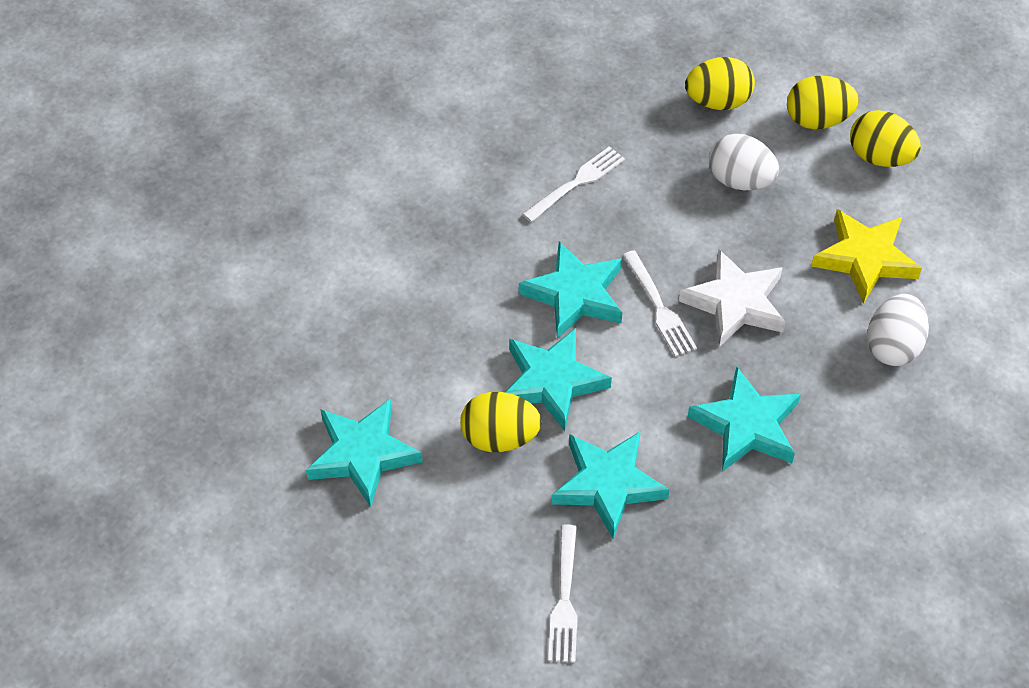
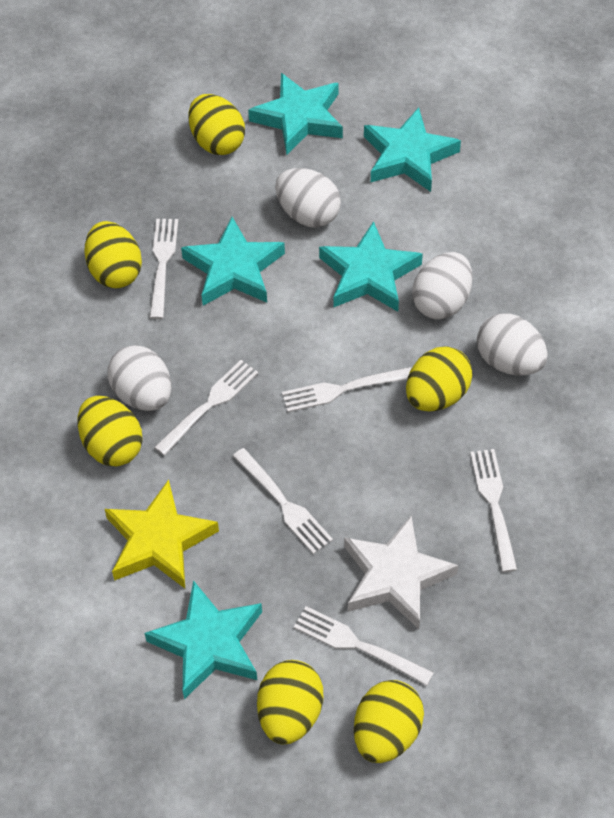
white egg: [709,134,779,190] [867,294,929,366] = 2 -> [107,345,171,411] [275,168,341,227] [412,252,472,319] [477,314,548,376] = 4
white fork: [523,146,625,222] [548,524,578,663] [623,250,697,357] = 3 -> [149,219,178,319] [154,360,258,456] [233,448,333,554] [282,367,412,412] [294,606,434,686] [470,449,517,572] = 6
yellow egg: [460,392,542,452] [685,57,755,110] [787,75,859,129] [850,110,921,167] = 4 -> [77,396,143,466] [84,221,142,288] [189,94,245,155] [257,660,323,744] [354,680,424,763] [406,346,473,411] = 6

